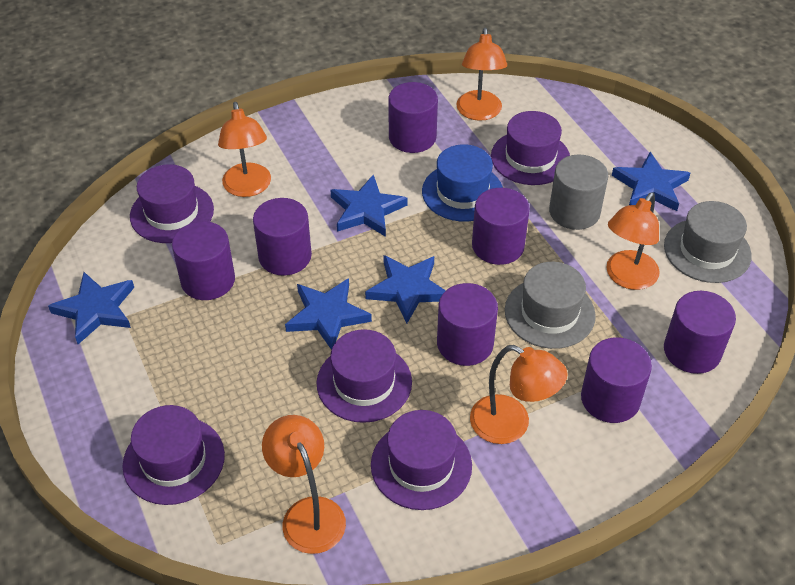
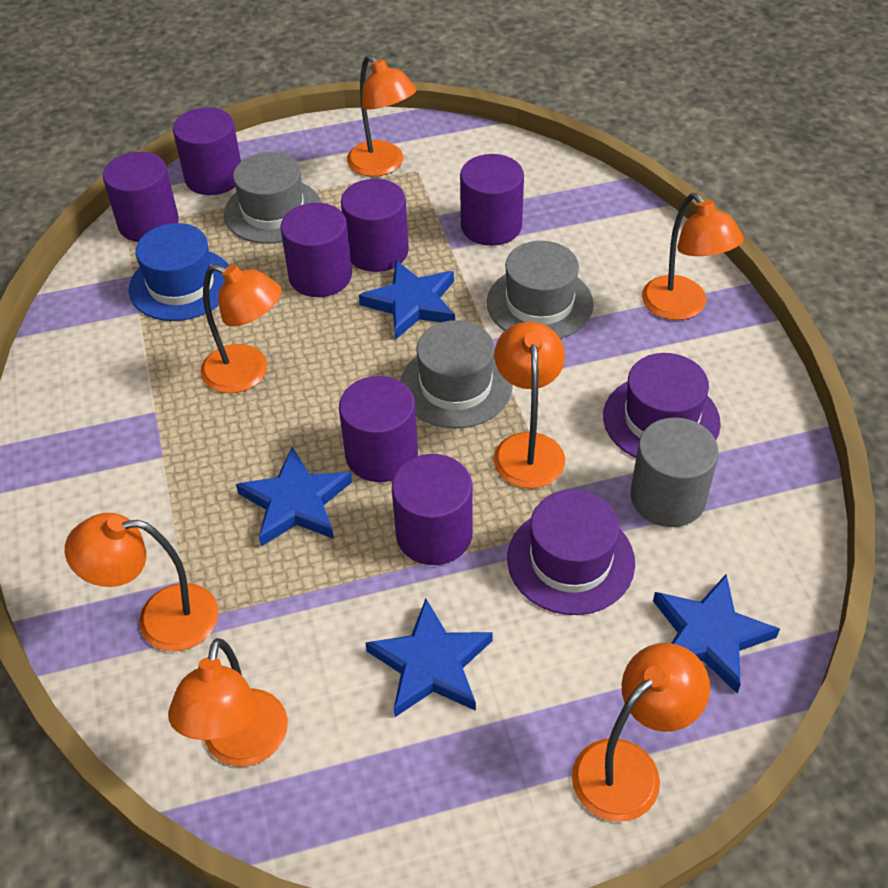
blue star: [48,272,134,344] [285,278,372,350] [330,174,408,237] [365,255,446,323] [612,152,690,211] = 5 -> [236,447,352,546] [359,260,455,340] [365,599,493,717] [653,574,780,694] = 4
grey hat: [505,262,596,349] [664,201,752,283] = 2 -> [224,152,321,244] [400,320,513,428] [487,241,594,339] = 3
orange lamp: [218,102,271,197] [262,415,346,554] [456,28,507,121] [470,345,567,444] [606,192,660,290] = 5 -> [65,513,219,652] [168,638,288,767] [200,264,281,393] [347,55,416,177] [494,322,565,489] [572,643,710,822] [642,193,744,320] = 7
purple hat: [123,405,225,505] [130,164,214,243] [317,329,412,423] [371,410,472,510] [491,111,570,185] = 5 -> [507,490,635,615] [603,353,721,458] = 2

